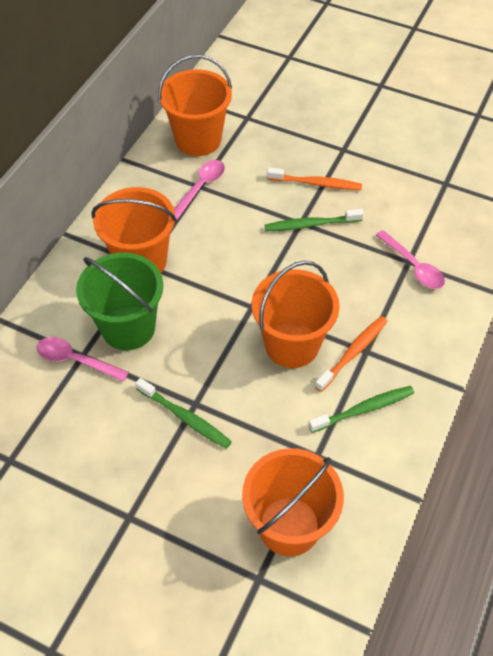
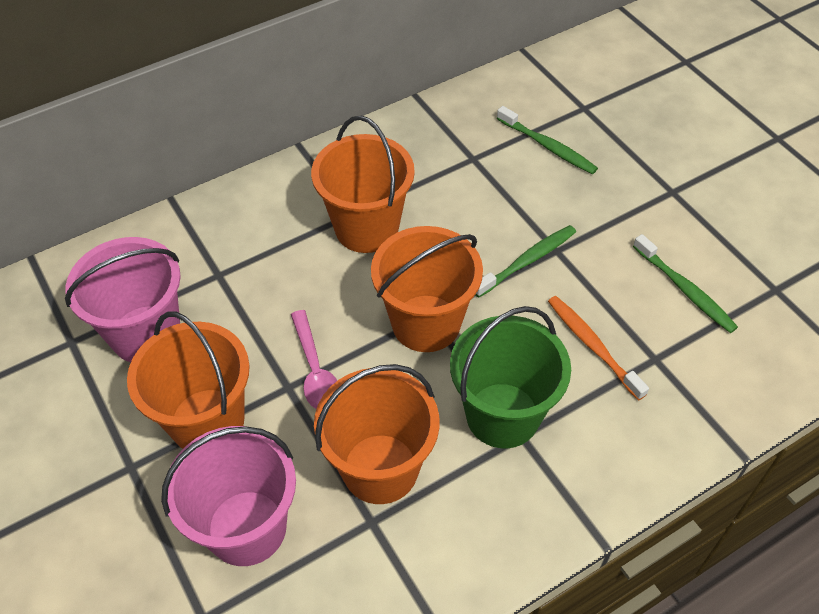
orange toothbrush: [267,167,362,190] [315,316,387,392] = 2 -> [548,296,649,401] = 1
pink bucket: none = 0 -> [65,237,181,362] [161,426,296,566] = 2
pink spoon: [37,337,129,382] [174,160,225,220] [376,230,445,289] = 3 -> [291,310,337,409] = 1

